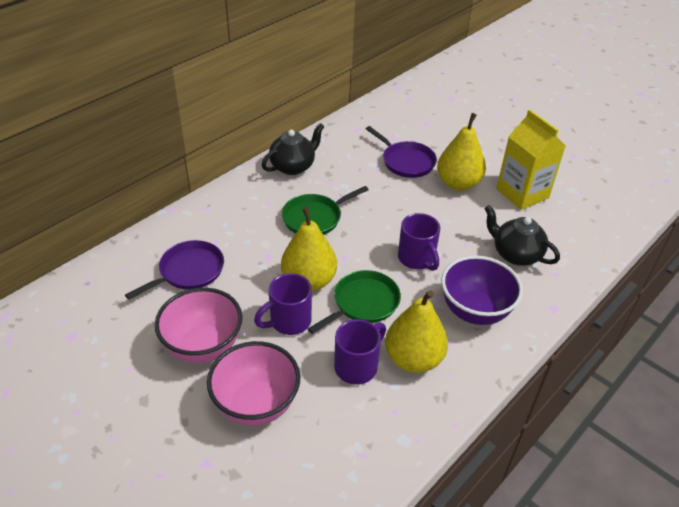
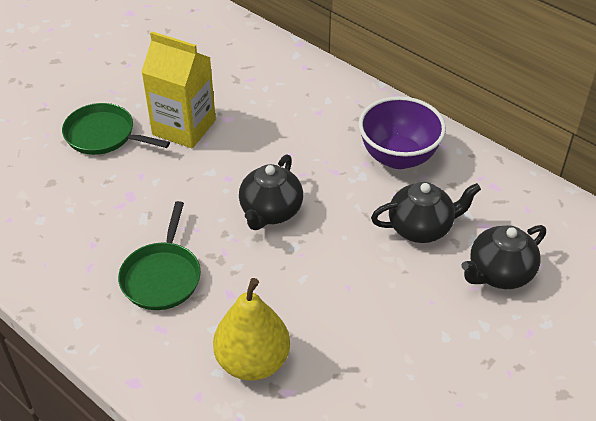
black teapot: [262,123,324,175] [484,205,560,266] = 2 -> [239,154,303,230] [371,182,481,243] [461,225,546,289] = 3
pink bowl: [155,288,243,363] [207,341,301,426] = 2 -> none = 0
purple mug: [254,273,312,335] [334,319,386,385] [398,213,440,271] = 3 -> none = 0
purple pan: [125,240,224,300] [366,126,437,178] = 2 -> none = 0
yellow pear: [281,206,337,291] [385,290,448,373] [437,113,486,191] = 3 -> [213,278,290,381] = 1

